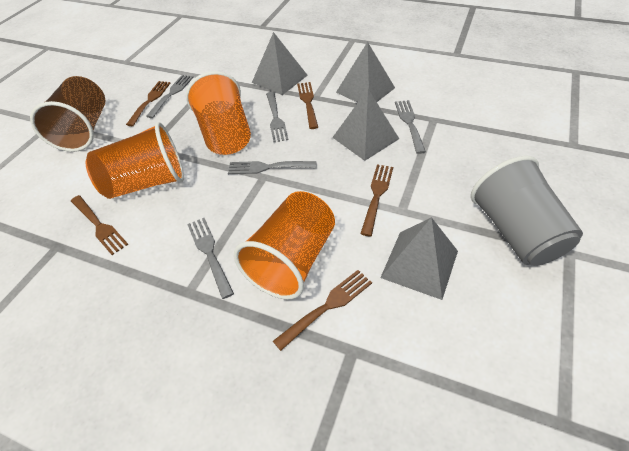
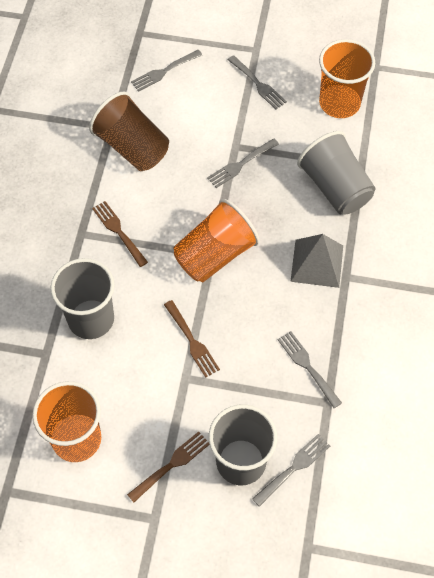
brown fork: [71,195,129,255] [126,81,171,126] [273,270,372,351] [297,82,318,129] [360,165,393,236] = 5 -> [92,201,148,267] [127,431,210,502] [164,300,220,378] = 3
grey cup: [471,156,583,266] = 1 -> [51,258,115,339] [209,405,277,485] [297,131,376,214] = 3
grey pyramid: [252,32,308,95] [332,89,399,161] [336,42,395,103] [380,217,458,300] = 4 -> [290,234,343,288] = 1

